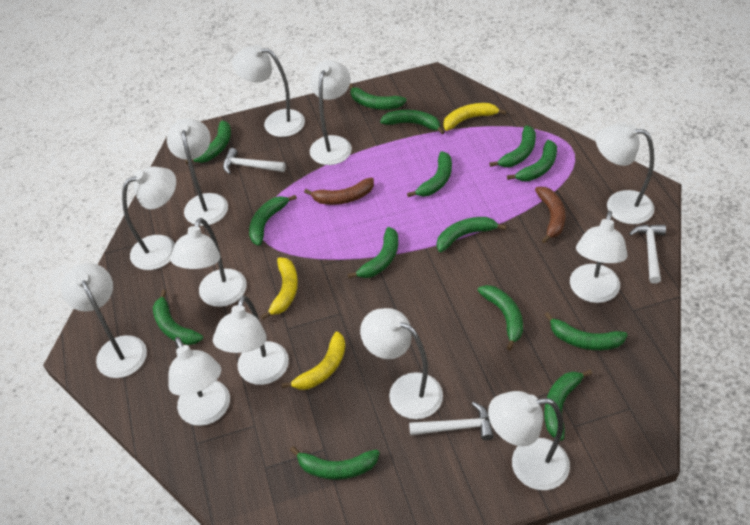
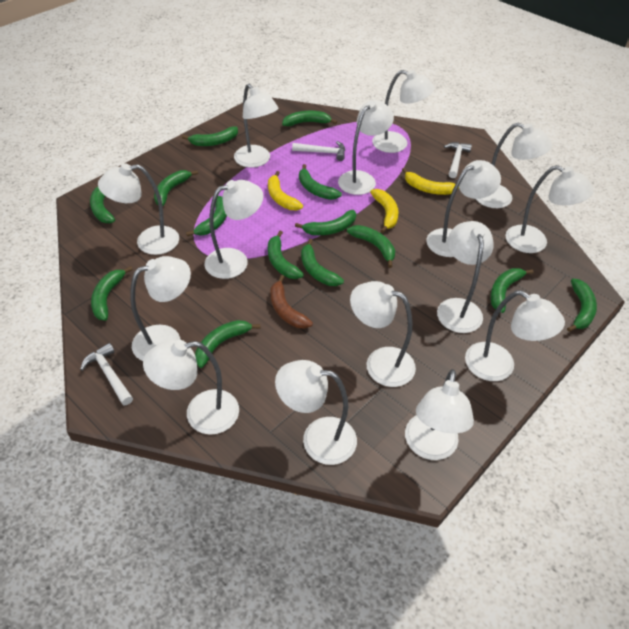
brown banana: [304,178,374,205] [535,187,565,243] = 2 -> [271,275,313,329] = 1
white lamp: [61,263,147,378] [122,166,176,270] [167,118,228,226] [168,337,230,426] [170,218,247,307] [213,295,289,385] [232,45,305,137] [310,60,352,165] [360,308,443,419] [488,391,570,490] [570,211,628,303] [596,124,654,224] = 12 -> [98,163,179,255] [130,256,191,361] [143,340,239,435] [204,180,263,279] [234,84,279,168] [275,360,357,465] [338,100,394,195] [350,281,416,387] [372,70,435,153] [405,369,474,460] [426,160,501,257] [437,221,494,333] [465,290,565,381] [476,123,552,208] [506,165,594,253] = 15

